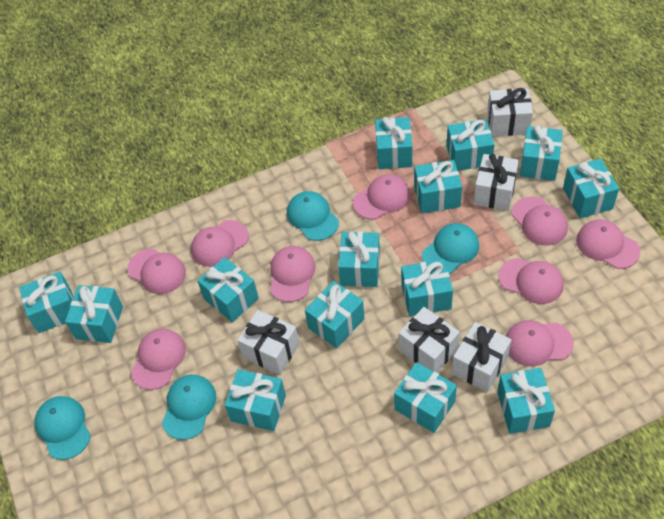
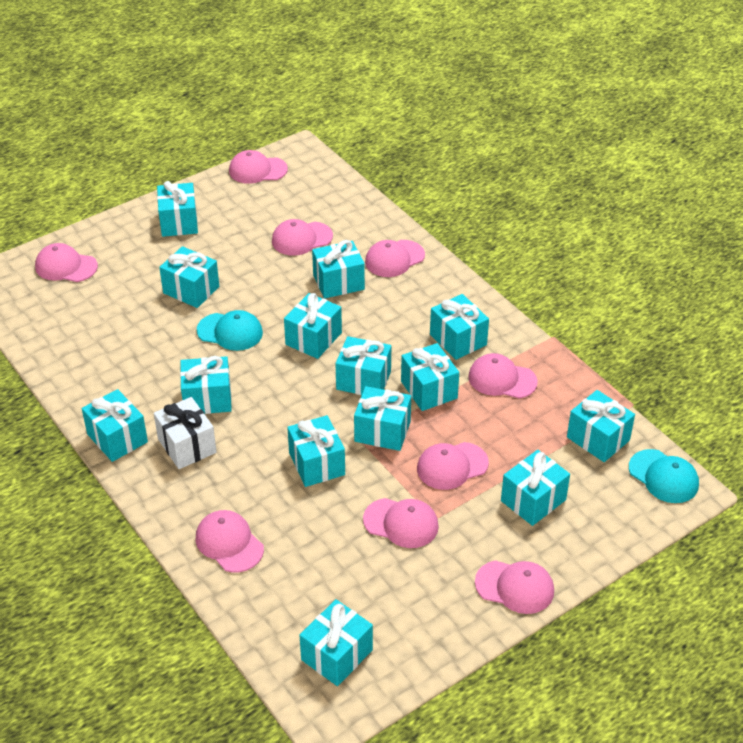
turquoise cap: [34,396,91,460] [162,375,216,440] [287,191,339,241] [422,223,479,274] = 4 -> [197,310,263,351] [629,449,699,503] = 2
white gift: [237,310,299,375] [399,307,460,373] [452,322,511,392] [474,154,519,211] [487,88,533,136] = 5 -> [154,397,217,469] = 1

